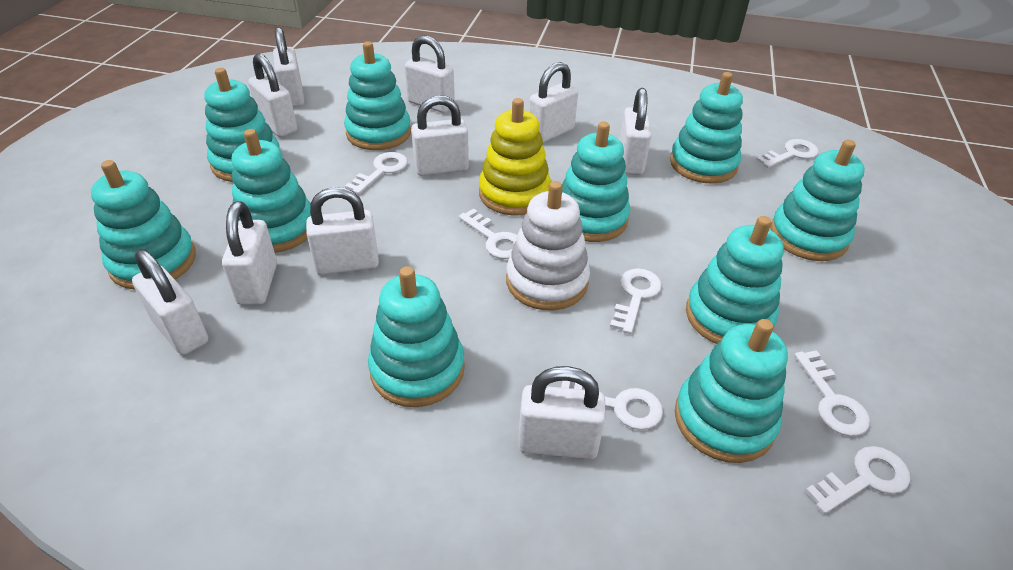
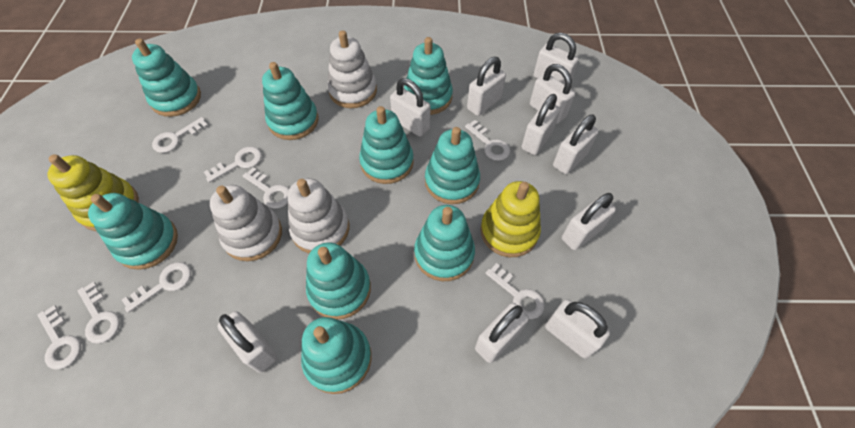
turquoise stacking toy: [91,160,196,290] [204,68,280,182] [232,129,311,253] [344,41,411,150] [368,266,465,407] [562,122,630,242] [670,72,743,184] [675,319,788,463] [686,216,784,344] [770,140,865,261] = 10 -> [88,193,178,270] [132,39,201,117] [262,62,318,140] [301,317,372,394] [306,242,371,319] [359,106,414,184] [404,37,453,115] [414,205,475,281] [425,127,480,204] = 9
white key: [345,152,408,194] [459,209,517,259] [560,381,663,430] [610,268,662,334] [756,139,819,168] [794,350,870,436] [805,446,910,514] = 7 -> [37,305,81,370] [78,282,120,343] [122,262,191,313] [152,117,208,153] [204,147,262,183] [243,167,289,209] [465,120,510,161] [485,263,545,319] = 8
white stacking toy: [506,181,590,310] = 1 -> [210,185,282,261] [288,178,349,253] [327,30,377,108] = 3
yellow stacking toy: [479,98,551,216] = 1 -> [47,154,139,231] [480,181,541,257] = 2

